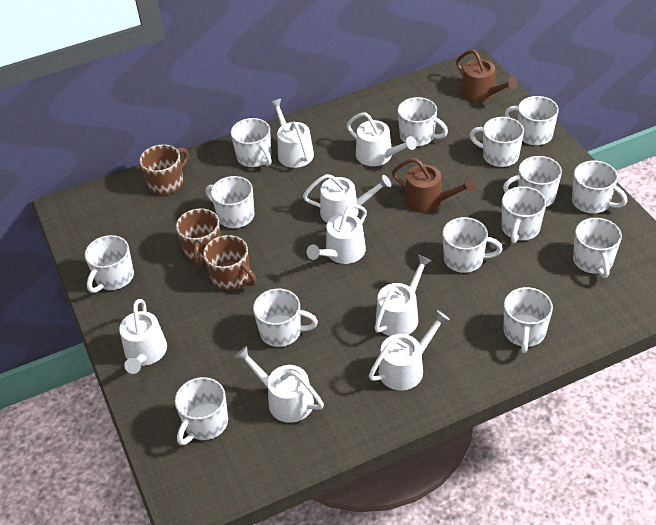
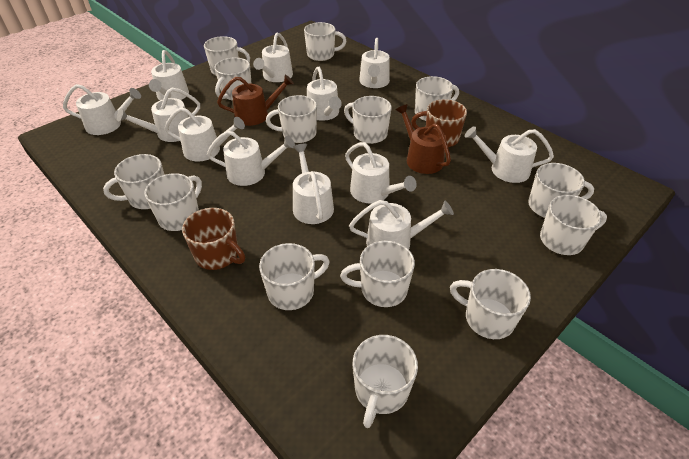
brown mug: [139,144,189,195] [176,208,221,267] [203,235,257,290] = 3 -> [182,208,245,270] [411,99,467,147] = 2
white watering can: [119,299,167,374] [235,346,324,423] [269,99,314,168] [303,174,391,223] [307,204,367,264] [347,112,417,166] [369,310,450,390] [375,255,432,336] = 8 -> [63,84,141,135] [117,88,200,142] [149,50,189,100] [164,107,245,161] [207,131,295,186] [253,33,293,82] [293,144,334,224] [307,67,342,121] [345,142,417,203] [349,200,454,249] [359,38,390,88] [465,126,554,183] = 12

